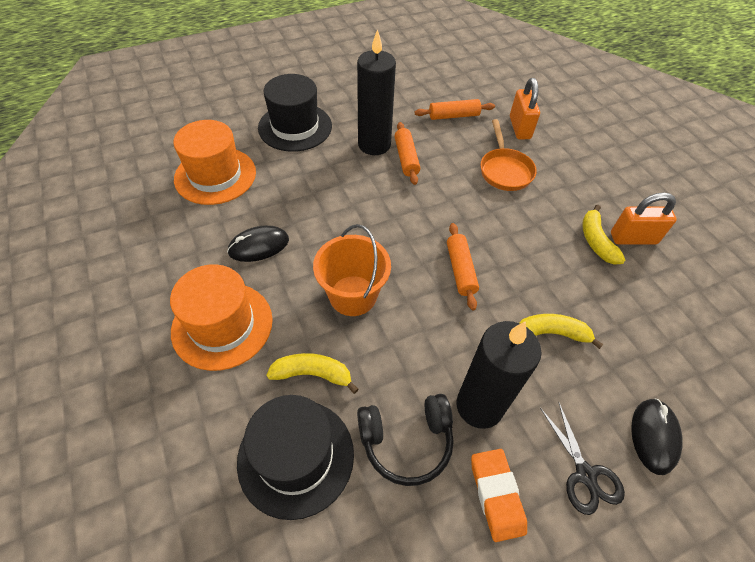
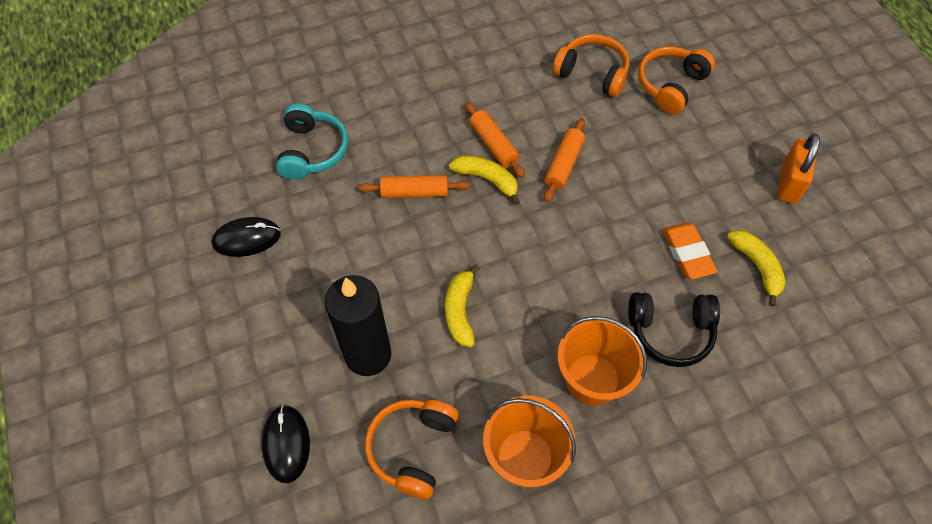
black candle: [357,29,396,155] [456,321,542,429] = 2 -> [325,275,391,376] = 1
black hat: [237,395,354,520] [258,74,332,152] = 2 -> none = 0
black scissors: [540,401,625,515] = 1 -> none = 0
orange bucket: [313,224,391,316] = 1 -> [483,395,576,487] [557,316,647,406] = 2
orange hat: [170,264,273,371] [173,120,256,205] = 2 -> none = 0
orange headphones: none = 0 -> [365,399,459,500] [552,34,629,97] [638,47,715,114] = 3
orange padlock: [510,78,540,139] [611,192,677,244] = 2 -> [777,134,820,204] = 1
orange pan: [480,119,537,191] = 1 -> none = 0
turquoise headphones: none = 0 -> [276,104,348,180] = 1

